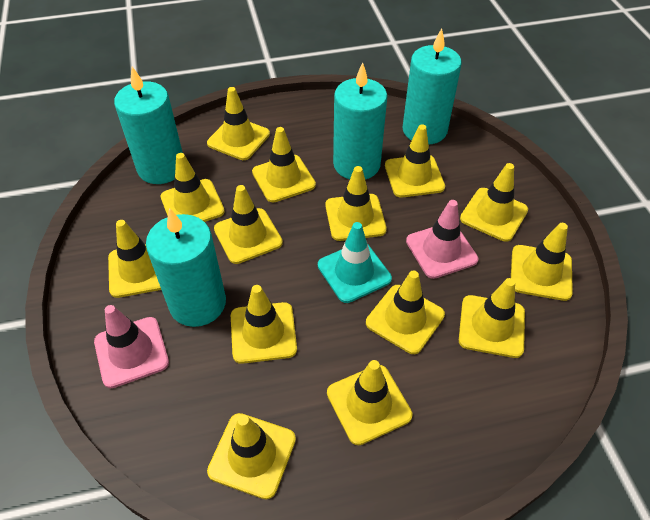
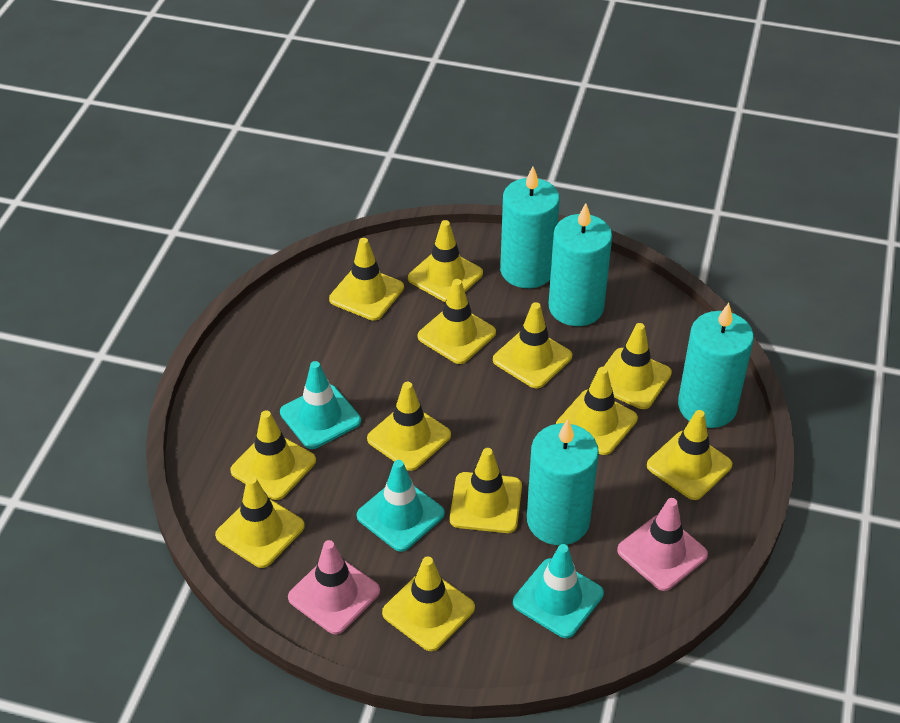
turquoise traffic cone: [318,222,392,303] = 1 -> [280,361,361,449] [357,460,445,552] [513,544,604,638] = 3
yellow traffic cone: [108,220,161,298] [160,153,225,222] [207,87,270,160] [207,413,296,500] [214,185,283,264] [231,285,297,364] [252,127,316,203] [325,166,387,241] [327,360,412,445] [366,270,445,354] [385,125,445,198] [459,278,525,358] [460,163,528,242] [511,223,573,301] = 14 -> [215,476,305,568] [230,410,316,500] [329,238,404,321] [367,382,451,471] [382,556,475,651] [408,220,483,302] [418,279,496,364] [450,448,522,533] [493,302,572,389] [556,367,638,455] [604,323,672,409] [647,410,732,500] = 12

